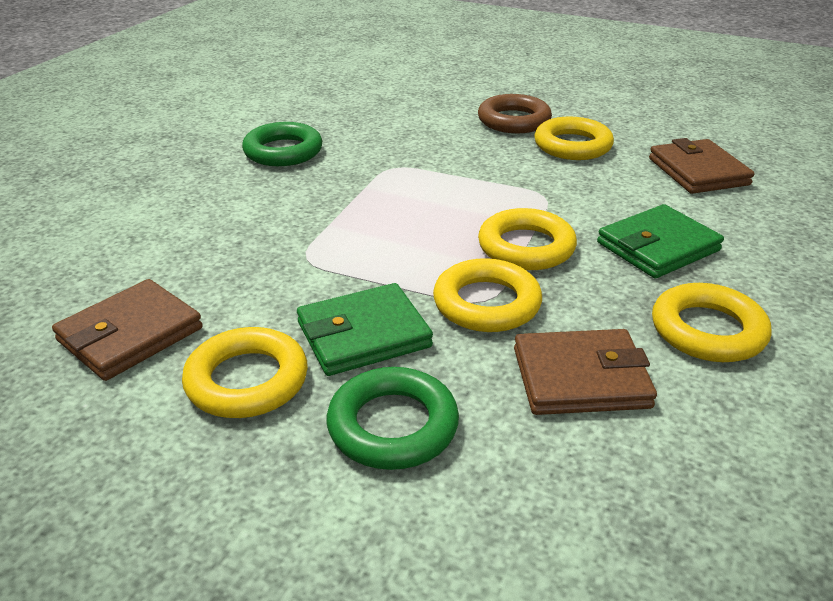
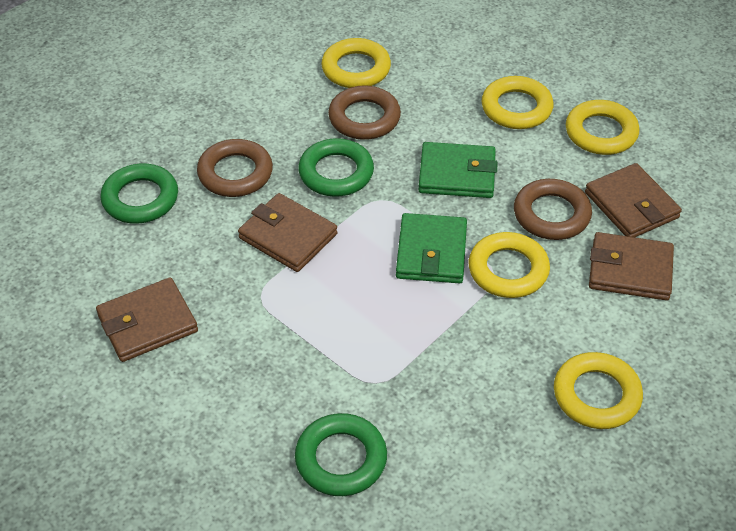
brown ring: [478,94,552,133] = 1 -> [197,139,273,197] [328,85,401,140] [514,179,592,240] = 3
brown wallet: [52,279,203,381] [514,329,657,415] [649,138,755,194] = 3 -> [96,277,198,362] [238,193,337,272] [585,163,682,237] [589,232,674,301] = 4
green ring: [242,122,322,166] [327,367,459,470] = 2 -> [101,163,178,224] [295,413,387,496] [298,138,374,197] = 3

